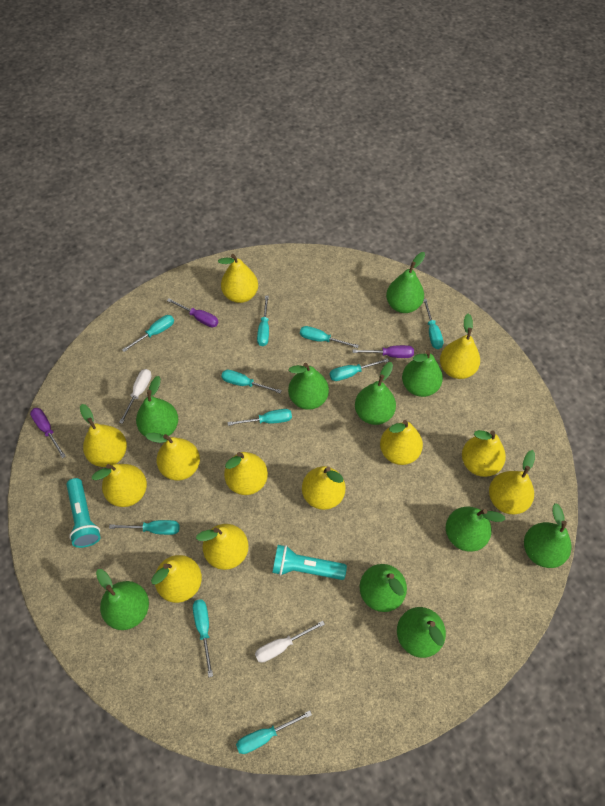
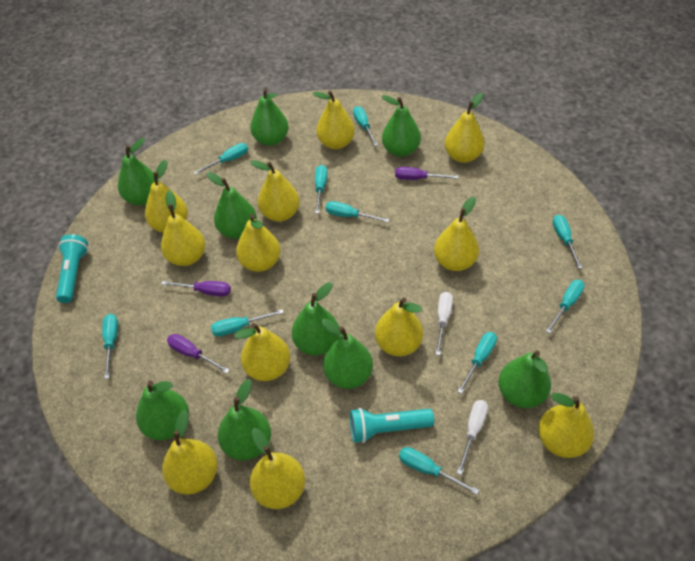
green pear: [96,569,149,630] [136,376,178,437] [288,363,329,410] [355,362,396,425] [360,564,407,612] [386,252,425,313] [397,607,446,658] [402,350,443,397] [446,507,505,552] [524,503,572,568] = 10 -> [118,138,159,206] [136,381,189,440] [207,172,257,239] [218,379,271,460] [250,88,289,146] [292,282,339,356] [321,319,373,389] [381,95,421,157] [498,351,551,408] = 9

